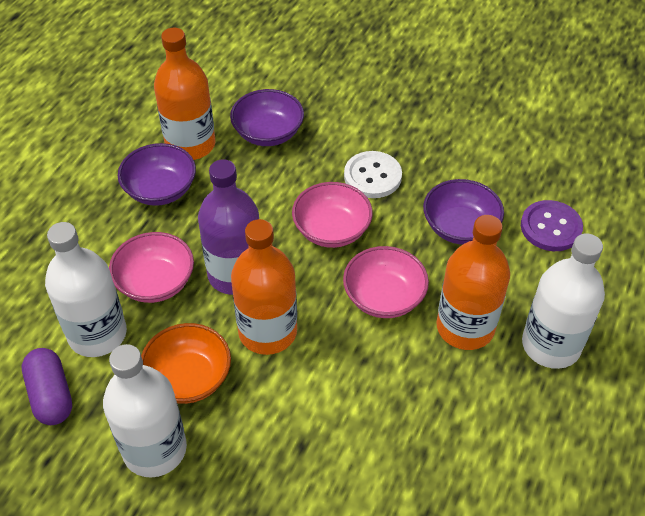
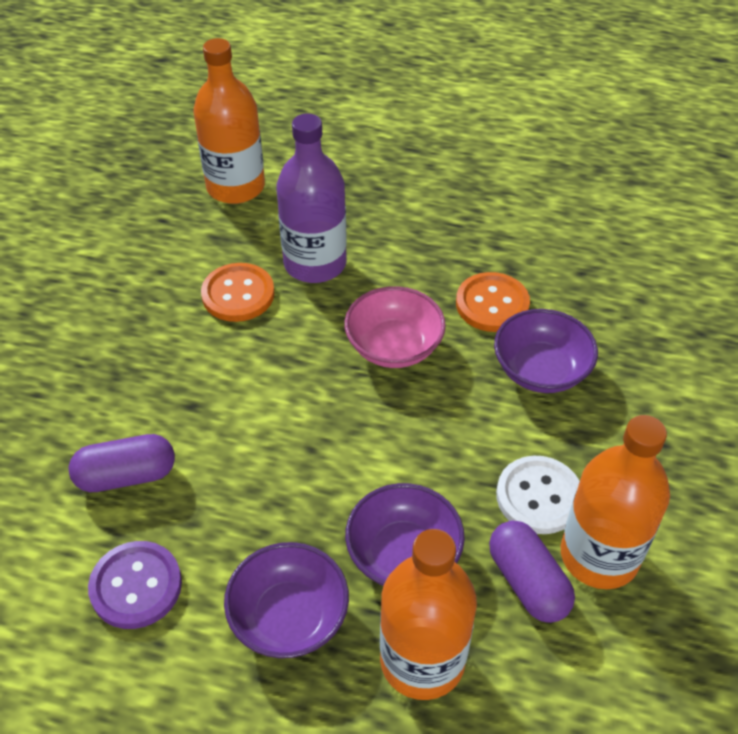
orange bowl: [141,323,231,404] = 1 -> none = 0
orange button: none = 0 -> [201,263,274,322] [456,272,530,332] = 2
pink bowl: [109,232,194,303] [292,182,373,248] [343,246,429,318] = 3 -> [344,286,446,368] = 1
purple capsule: [21,348,72,425] = 1 -> [68,434,175,492] [489,521,575,623] = 2
white bottle: [45,222,127,357] [103,344,187,478] [522,233,605,369] = 3 -> none = 0

